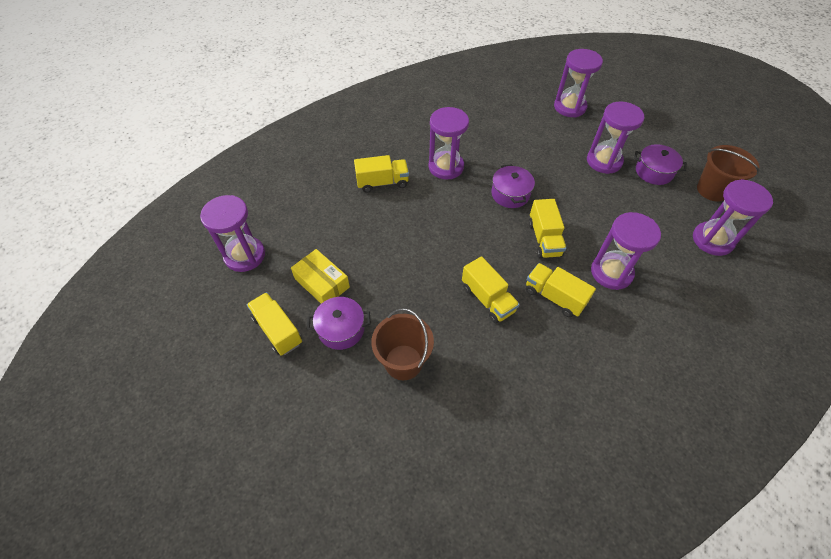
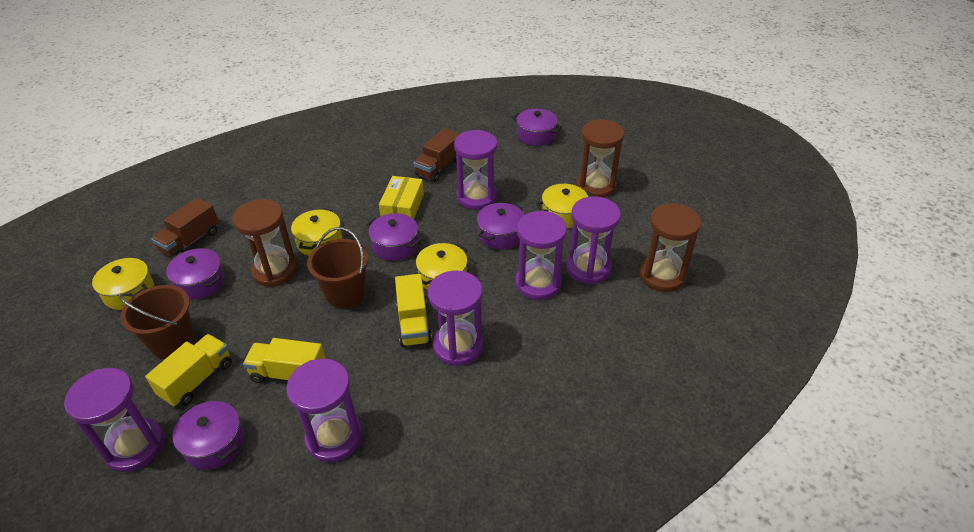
brown hourglass: none = 0 -> [232,199,298,287] [576,119,625,198] [639,203,701,292] = 3
brown truck: none = 0 -> [151,197,219,257] [413,128,460,182] = 2
purple pot: [307,297,371,350] [491,164,535,208] [634,144,687,185] = 3 -> [166,248,225,300] [172,401,244,470] [366,213,421,261] [477,203,524,249] [512,109,562,146] = 5
yellow pot: none = 0 -> [92,258,154,310] [291,208,342,256] [416,243,468,290] [536,184,593,228] = 4
yellow truck: [247,292,302,356] [354,155,409,193] [462,256,520,323] [526,263,596,317] [528,199,566,258] = 5 -> [145,334,232,407] [243,338,325,383] [395,274,432,347] = 3

